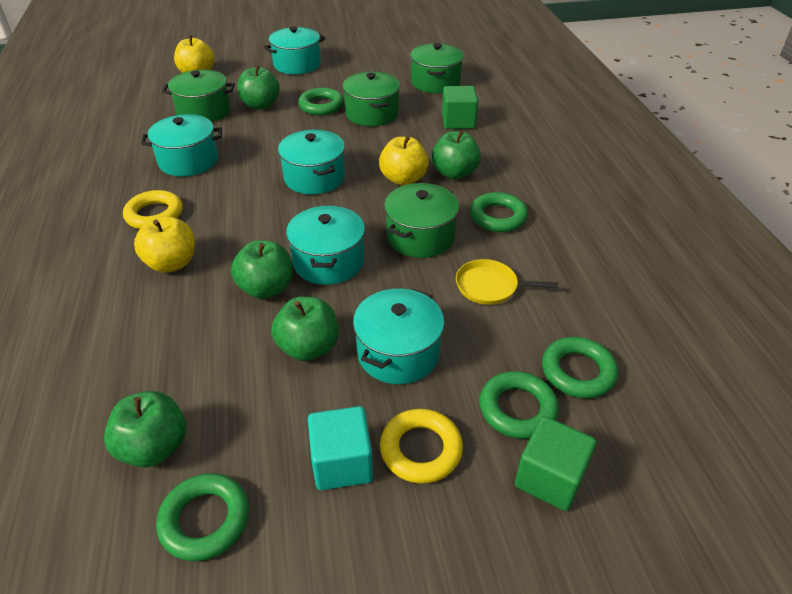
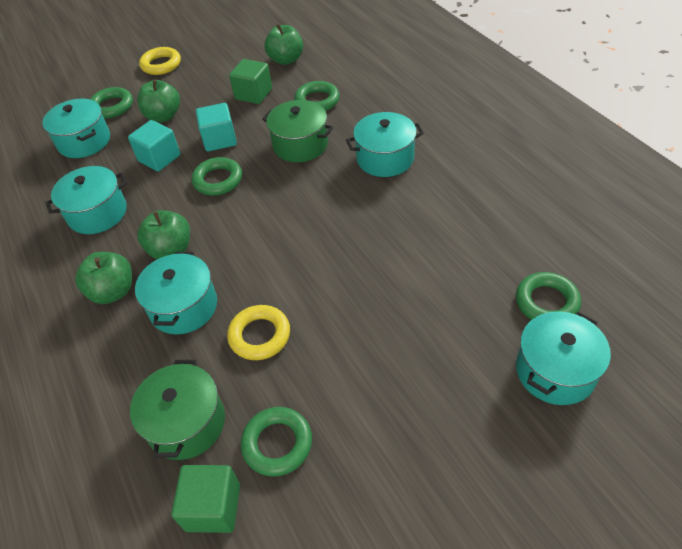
green apple: [104,391,186,467] [231,240,293,299] [237,65,280,110] [271,296,339,361] [432,130,481,180] = 5 -> [75,252,132,304] [137,80,180,122] [137,210,190,259] [264,24,303,65] = 4
green pot: [162,70,235,122] [342,72,400,126] [384,183,459,258] [410,43,464,93] = 4 -> [130,360,225,460] [262,100,333,162] = 2
turquoise cube: [308,406,373,490] = 1 -> [128,120,180,171] [196,103,237,151] = 2
yellow apple: [134,216,195,273] [174,35,214,73] [379,136,429,186] = 3 -> none = 0
yellow pan: [456,259,559,305] = 1 -> none = 0

